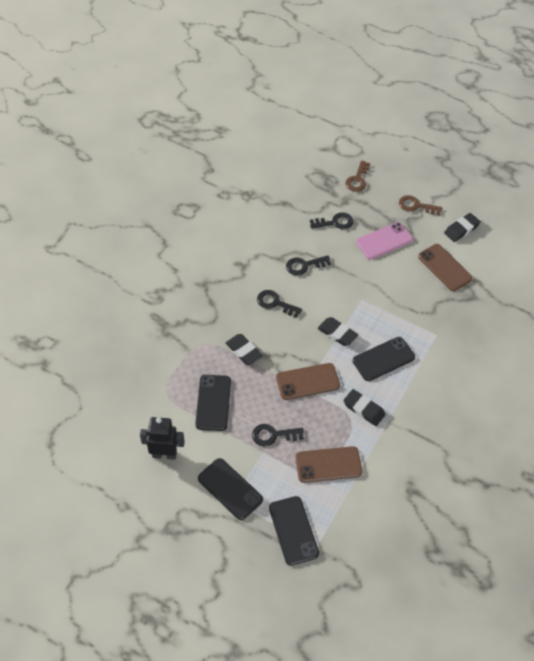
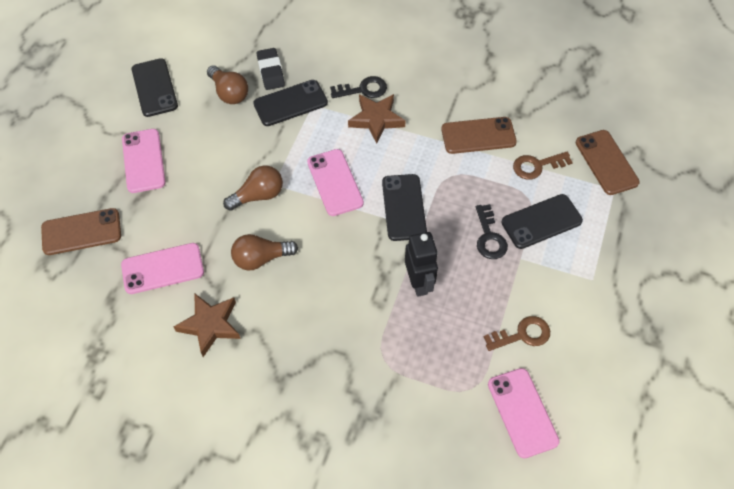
black eraser: [226,334,263,365] [318,317,358,346] [343,389,386,426] [444,213,481,242] = 4 -> [257,48,285,90] = 1
black key: [252,424,304,447] [257,290,302,318] [286,255,331,276] [310,212,354,229] = 4 -> [330,76,387,98] [476,204,508,259] = 2
brown light bulb: none = 0 -> [207,65,248,104] [223,165,283,211] [231,234,298,270] = 3
brown star: none = 0 -> [174,294,241,357] [348,94,406,143] = 2
pink phone: [356,222,413,259] = 1 -> [121,243,204,294] [122,129,166,193] [307,149,364,216] [488,368,559,458] = 4

